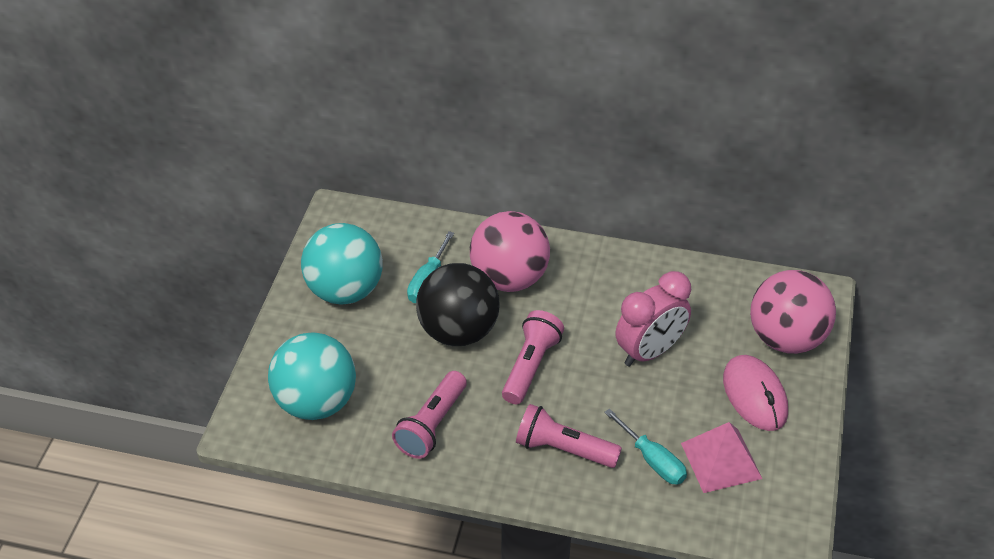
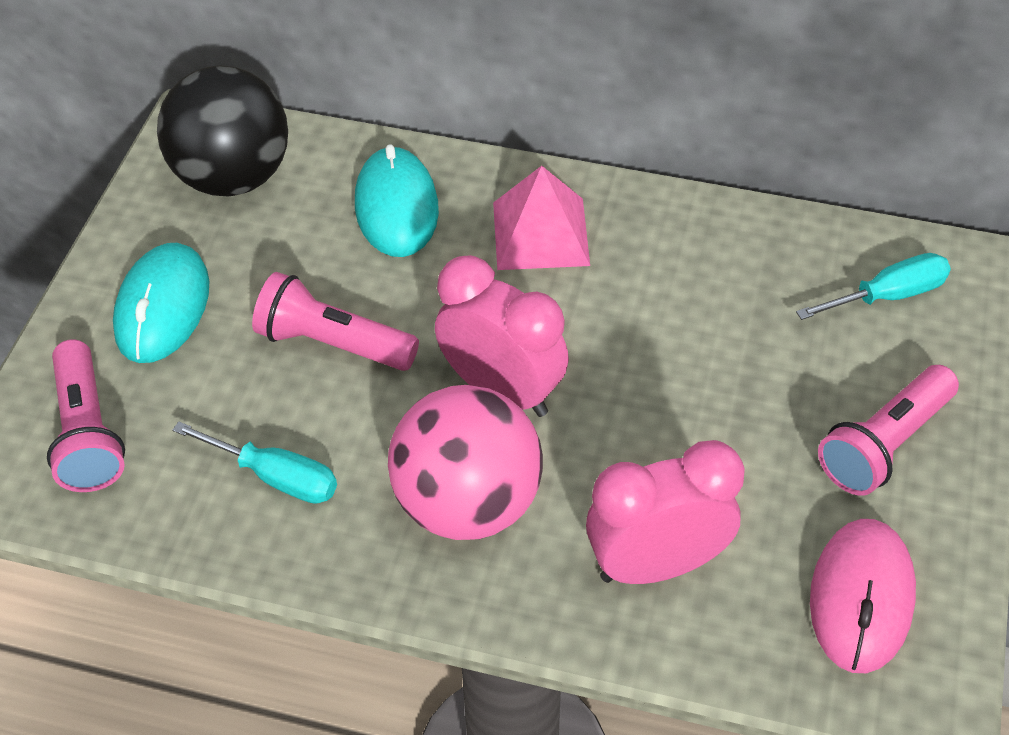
pink ball: [470,211,550,292] [750,270,836,354] = 2 -> [388,385,543,540] = 1
pink clock: [615,271,691,367] = 1 -> [435,255,569,417] [586,440,745,584] = 2
turquoise ball: [268,332,356,420] [301,223,383,305] = 2 -> none = 0
turquoise mouse: none = 0 -> [113,243,209,363] [355,144,439,257] = 2

